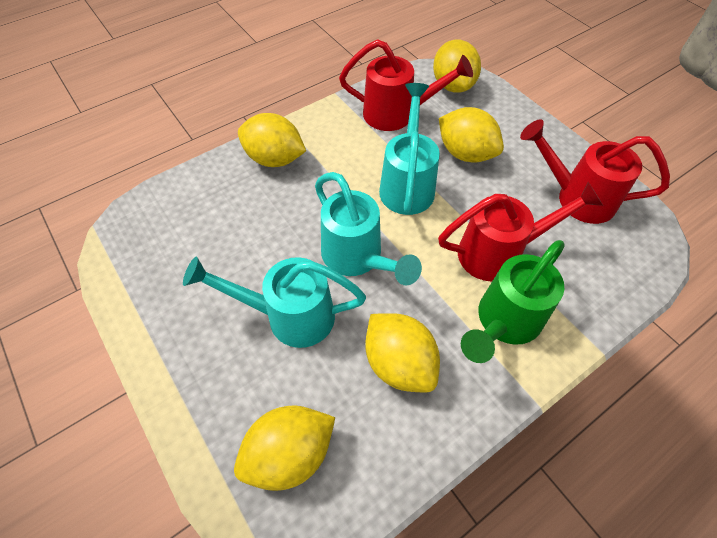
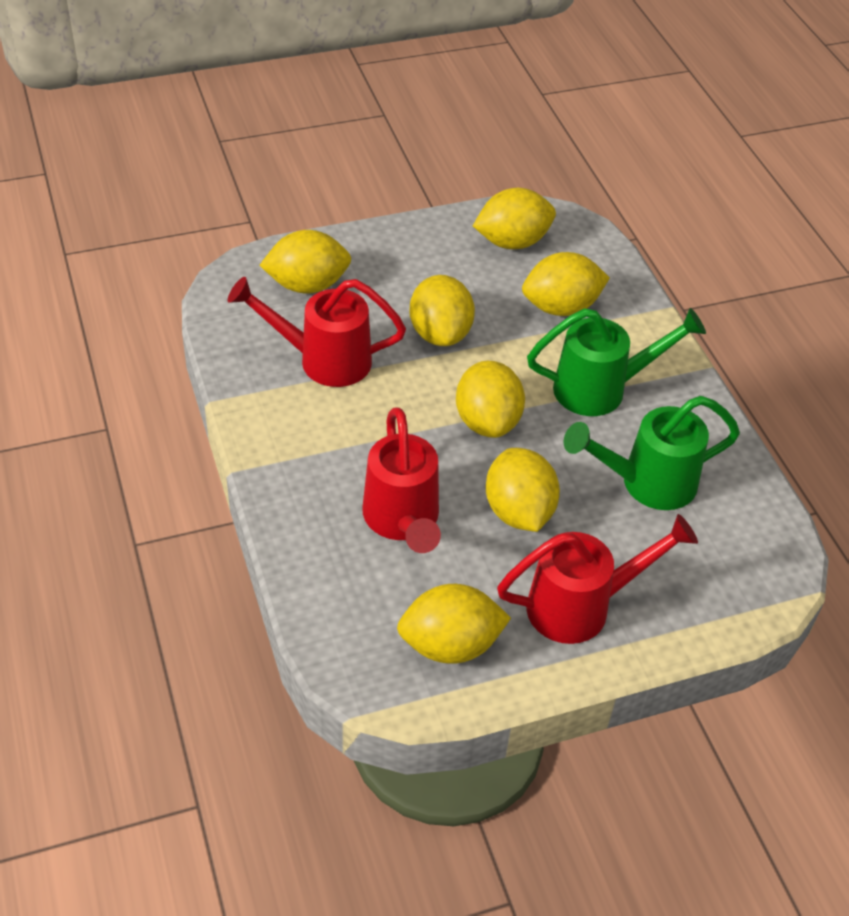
green watering can: [461,240,564,363] = 1 -> [527,308,706,416] [564,396,740,510] = 2
turquoise watering can: [183,257,366,348] [315,172,422,286] [379,83,440,215] = 3 -> none = 0
yellow lemon: [234,405,335,491] [238,113,306,167] [365,313,440,393] [433,40,481,93] [439,107,504,163] = 5 -> [259,230,351,293] [397,584,511,664] [409,275,475,346] [456,361,525,438] [473,188,556,249] [486,448,560,532] [522,252,610,316] = 7

